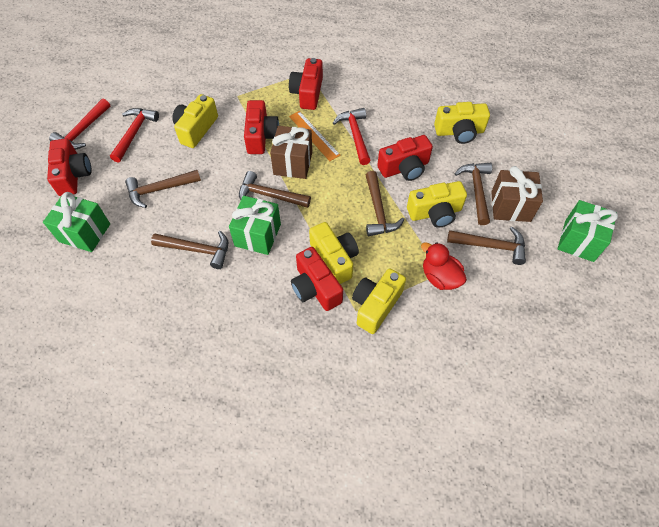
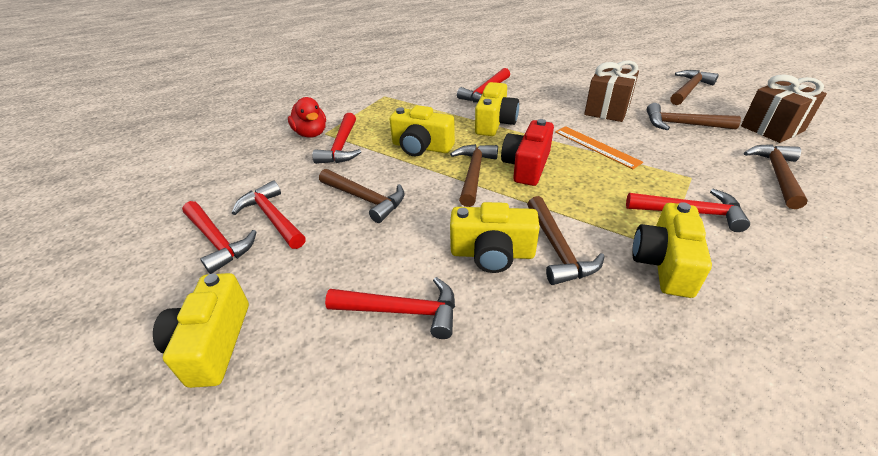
green gift: [43,192,110,252] [229,196,281,255] [558,200,618,262] = 3 -> none = 0
red camera: [47,138,91,196] [244,100,279,154] [289,58,323,110] [291,247,343,311] [377,135,433,181] = 5 -> [501,119,554,186] = 1
red hammer: [49,99,111,150] [110,108,159,163] [333,108,371,165] = 3 -> [182,201,257,274] [232,181,306,249] [312,113,361,164] [325,277,455,339] [457,68,510,103] [626,189,750,232] = 6

